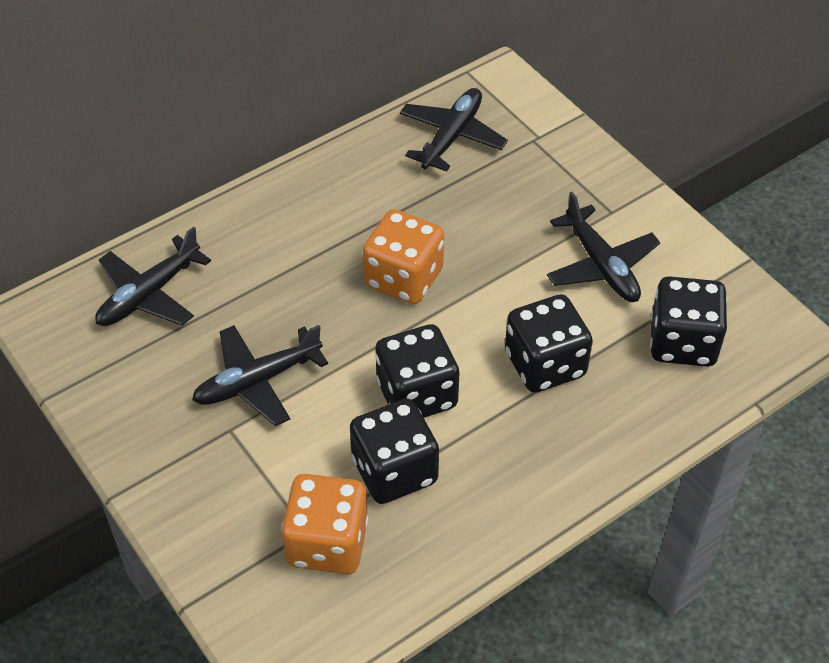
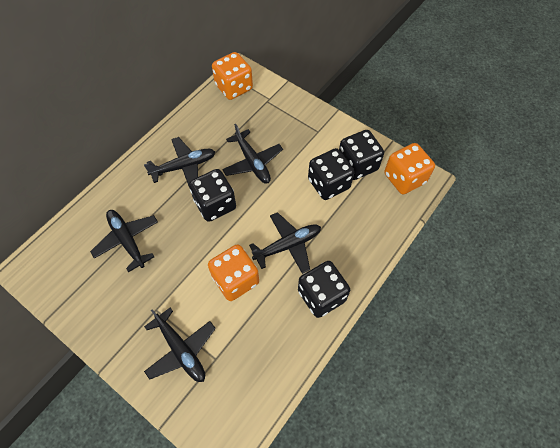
black plane: [95,227,211,326] [192,325,328,426] [400,88,508,172] [547,192,660,302] = 4 -> [90,210,158,272] [144,137,215,186] [144,308,216,382] [222,124,283,184] [249,212,321,274] = 5
orange dice: [281,474,369,574] [363,209,444,304] = 2 -> [208,244,259,301] [212,52,253,100] [384,143,435,194] = 3

